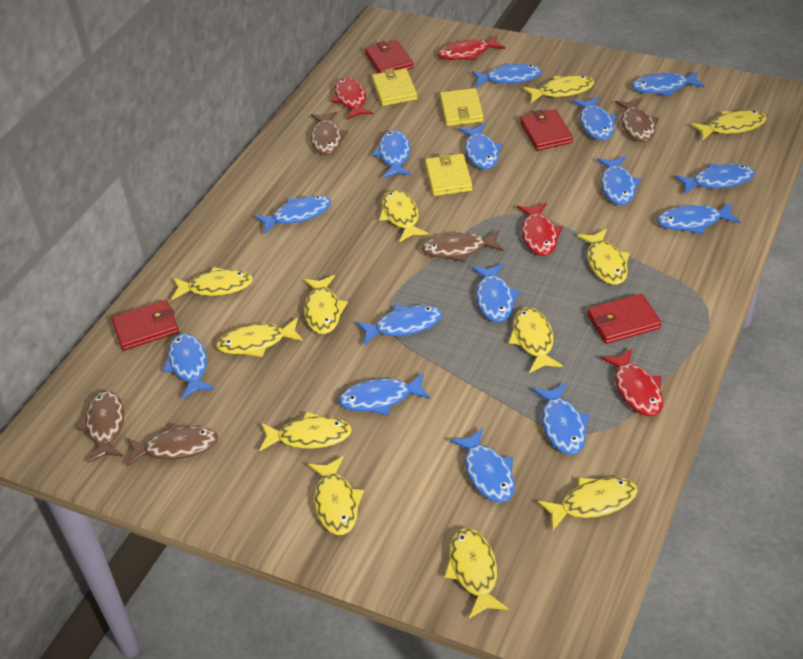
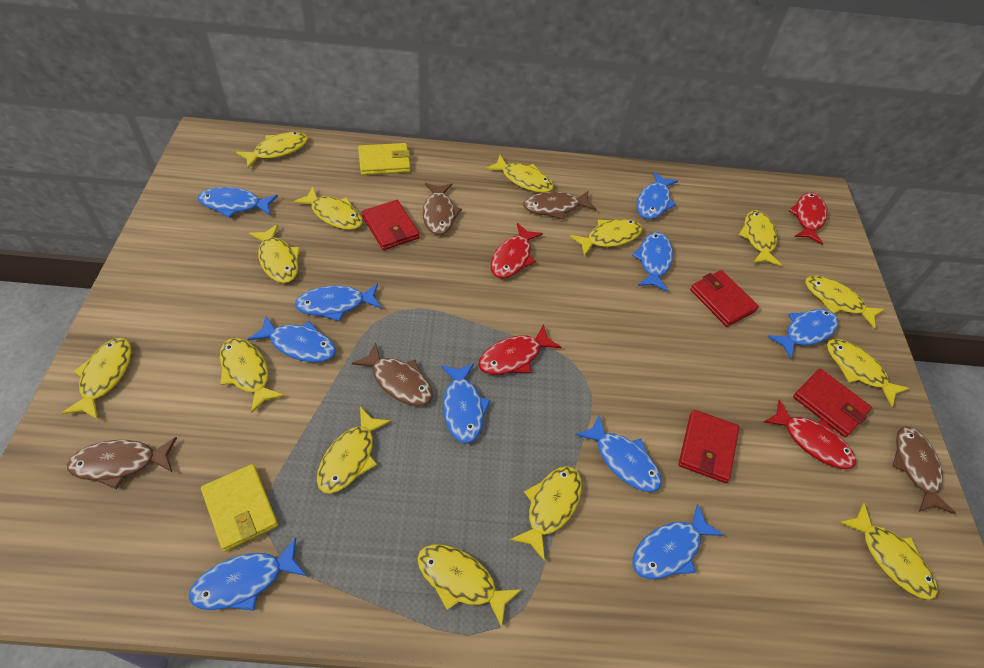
blue fish: [163,333,215,399] [255,195,331,234] [338,373,431,415] [356,305,442,345] [372,130,411,178] [450,428,515,503] [458,124,502,169] [472,63,542,87] [472,263,520,322] [533,383,590,455] [572,96,617,140] [597,156,641,205] [631,71,705,96] [657,203,741,234] [675,163,755,195] = 15 -> [189,538,306,611] [198,187,278,218] [248,316,336,362] [295,283,382,321] [441,363,491,443] [575,414,662,492] [632,232,673,292] [632,504,724,579] [637,172,678,219] [767,309,838,359] = 10
yellow fish: [172,267,253,300] [216,318,303,357] [259,412,352,452] [304,275,348,334] [308,456,364,535] [379,189,428,242] [444,528,509,619] [508,307,563,373] [523,75,594,103] [538,477,637,531] [577,229,629,285] [691,110,767,141] = 12 -> [61,338,131,419] [220,338,285,413] [236,132,308,168] [249,224,300,283] [293,187,362,230] [317,407,391,494] [417,544,522,628] [486,155,554,193] [510,466,582,561] [570,219,642,256] [739,210,782,266] [805,276,885,329] [827,339,910,406] [839,503,938,600] = 14
yellow wallet: [372,68,417,106] [425,153,472,196] [440,88,484,126] = 3 -> [201,464,278,551] [358,143,410,175] = 2

